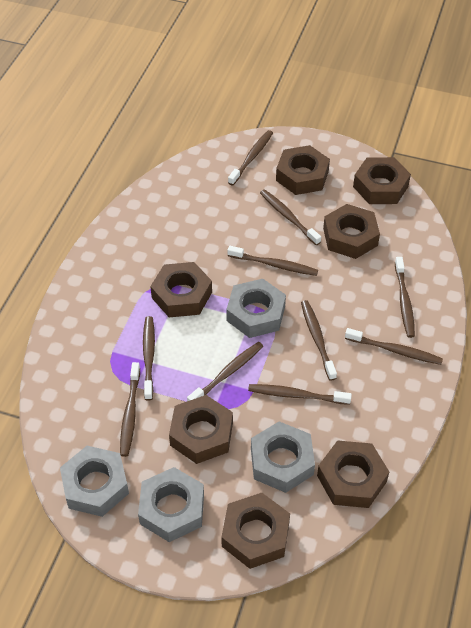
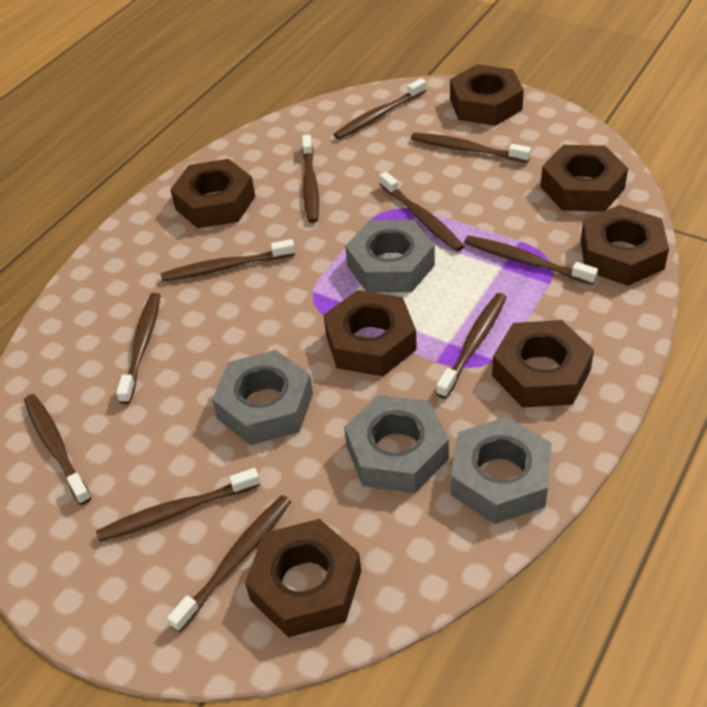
brown toothbrush: [120,362,140,457] [143,316,155,401] [187,342,263,401] [228,130,273,185] [228,246,318,276] [248,384,352,405] [260,189,321,245] [301,300,337,381] [345,328,443,365] [395,257,415,338] = 10 -> [24,394,91,505] [96,468,260,542] [116,293,161,404] [161,239,295,281] [167,495,291,632] [302,135,319,223] [333,78,427,139] [379,172,464,252] [411,132,531,163] [436,293,507,399] [464,235,598,285] = 11

